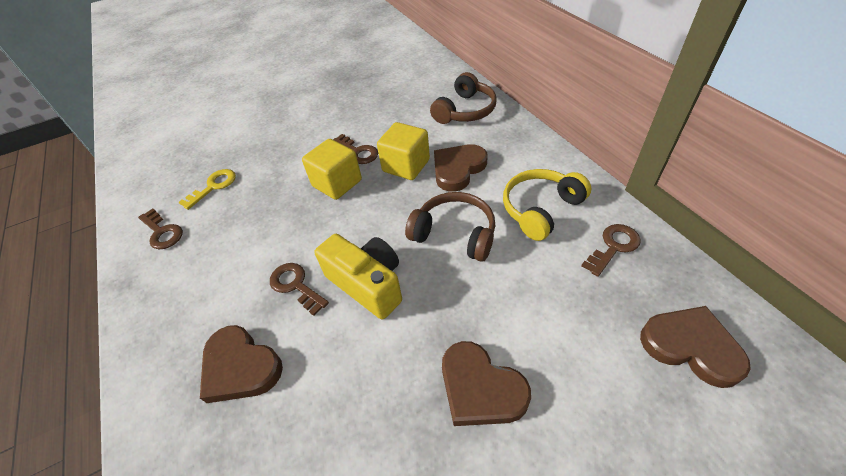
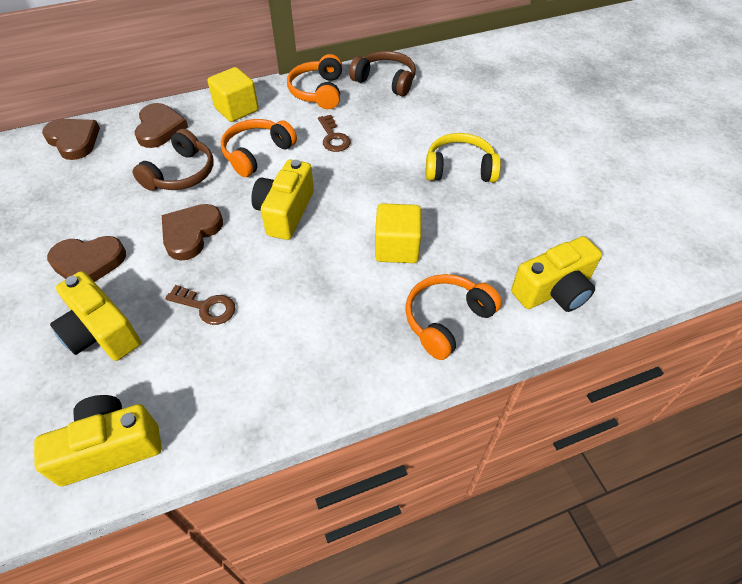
brown key: [138,208,183,249] [270,263,329,316] [333,134,378,164] [581,224,641,277] = 4 -> [165,285,235,325] [318,115,351,152] = 2
orange headphones: none = 0 -> [221,119,297,177] [287,54,342,109] [405,274,502,360] = 3
yellow camera: [314,234,402,320] = 1 -> [34,395,162,486] [50,271,141,361] [251,159,314,240] [511,236,602,312] = 4
yellow key: [179,169,236,210] = 1 -> none = 0

